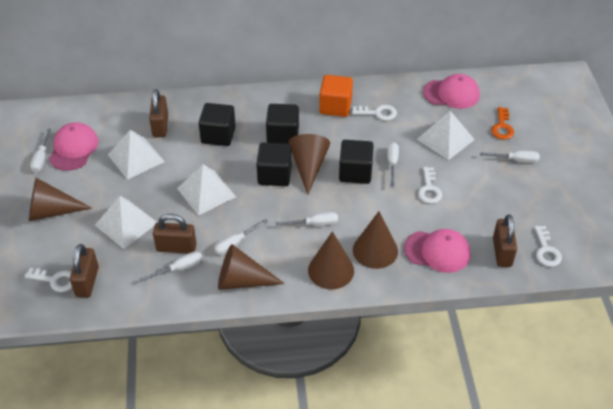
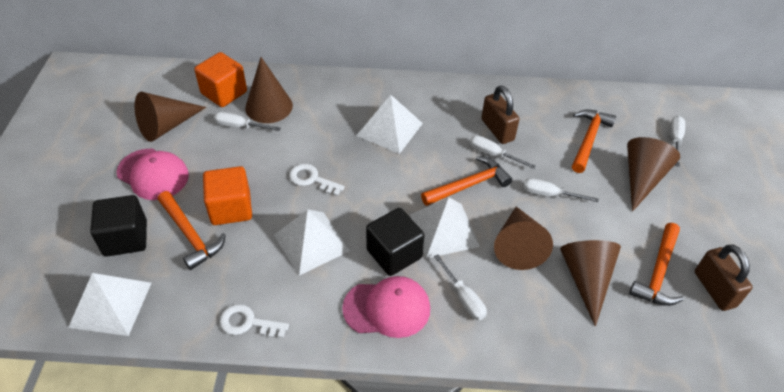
black cube: [199,103,236,146] [257,142,292,186] [266,104,299,144] [339,140,374,184] = 4 -> [90,195,147,257] [366,208,424,276] = 2
brown padlock: [70,244,99,298] [149,89,168,137] [153,214,197,254] [493,214,517,267] = 4 -> [481,86,519,144] [695,245,753,311] = 2
orange cube: [319,75,353,117] = 1 -> [194,52,247,107] [203,166,252,225] = 2
orange hammer: none = 0 -> [158,191,226,270] [421,156,512,206] [572,109,616,173] [629,223,684,306] = 4
orange key: [491,107,514,140] = 1 -> none = 0
pink cap: [49,122,99,171] [404,229,470,273] [423,74,480,109] = 3 -> [116,149,189,200] [342,276,430,338] = 2
white key: [24,268,72,292] [352,105,397,120] [418,167,442,204] [534,226,562,267] = 4 -> [219,304,289,338] [289,163,345,196] = 2
white screwdriver: [30,128,51,172] [140,251,202,282] [214,219,268,255] [276,212,338,226] [387,142,399,187] [480,151,540,163] = 6 -> [214,111,281,131] [434,254,487,320] [469,135,536,169] [523,178,599,202] [670,116,685,167] = 5

